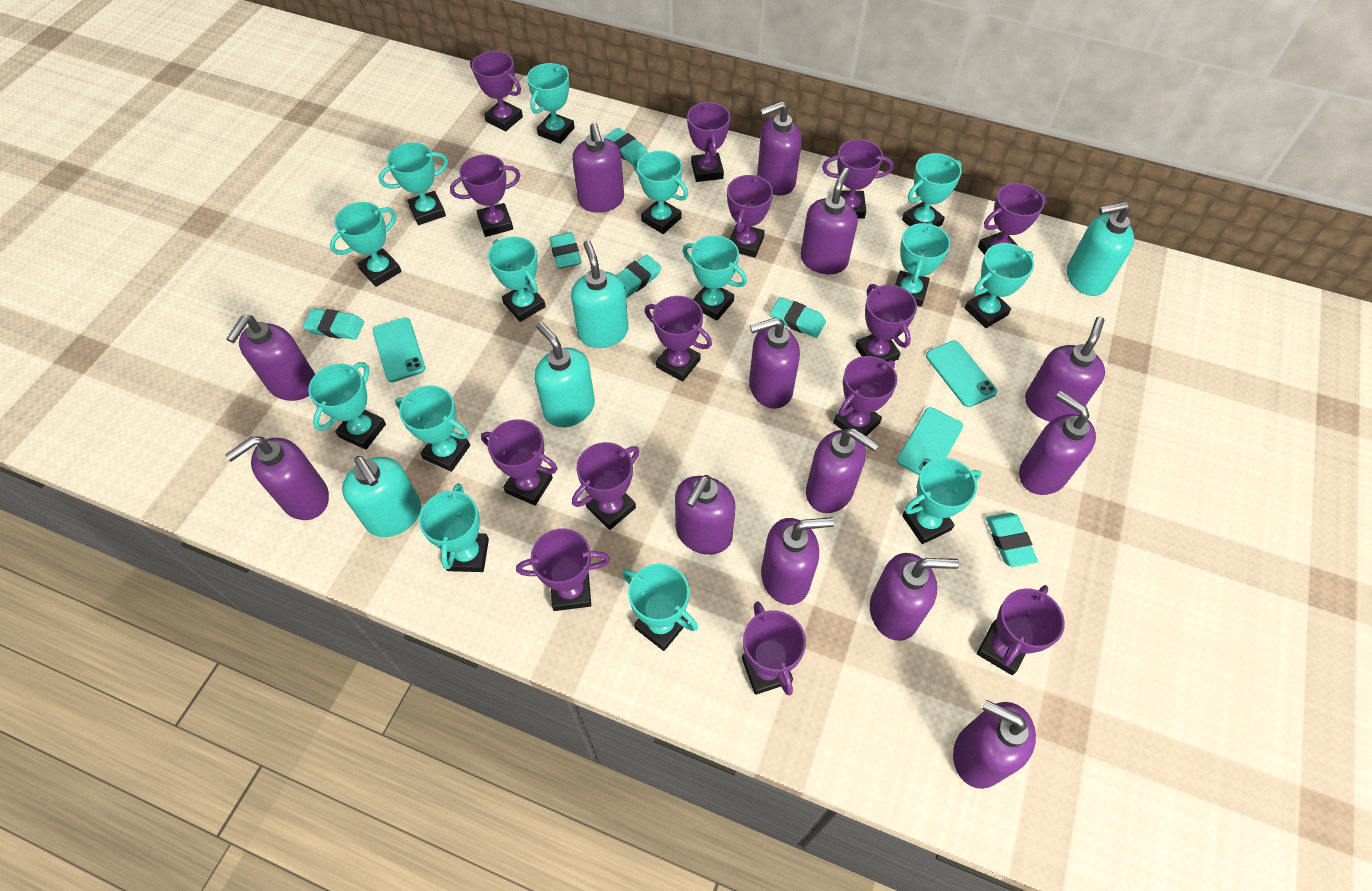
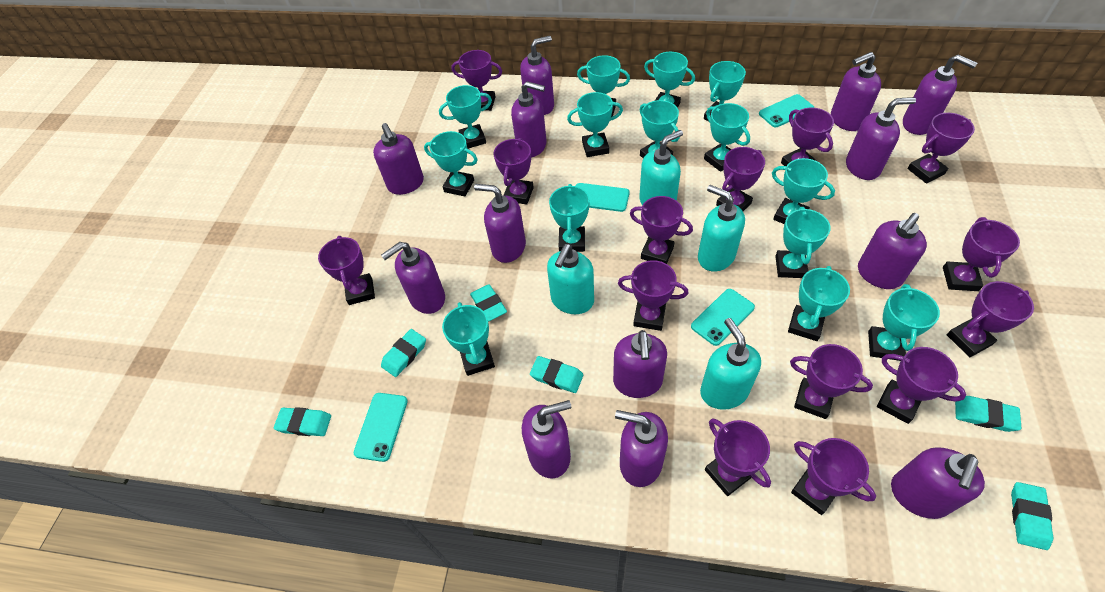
turquoise phone: [373,318,425,382] [897,408,963,475] [926,341,997,407] = 3 -> [354,393,408,462] [575,183,630,212] [691,289,755,346] [759,94,814,127] = 4

